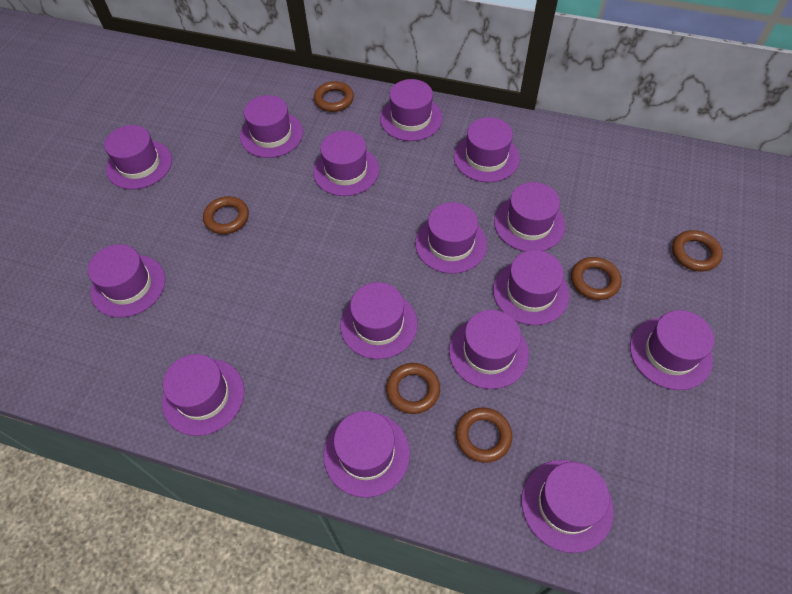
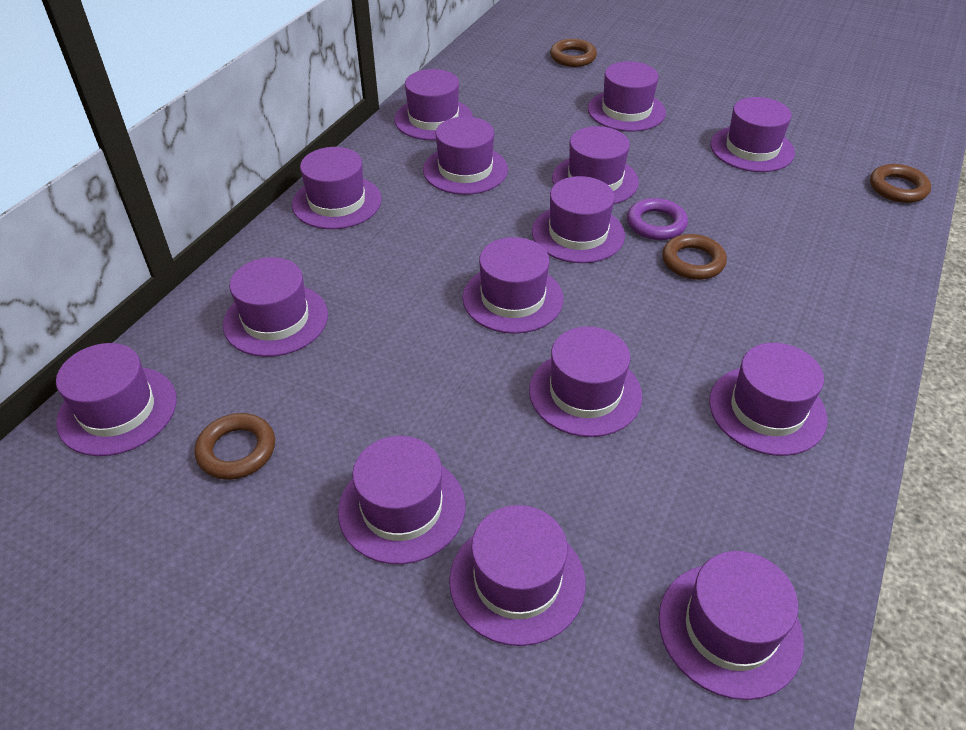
brown ring: [203,196,249,234] [314,81,354,112] [386,363,440,414] [456,407,512,463] [571,257,621,300] [672,230,723,272] = 6 -> [194,413,275,480] [550,39,597,67] [662,234,727,280] [870,164,931,203] = 4
purple ring: none = 0 -> [627,198,688,240] = 1

